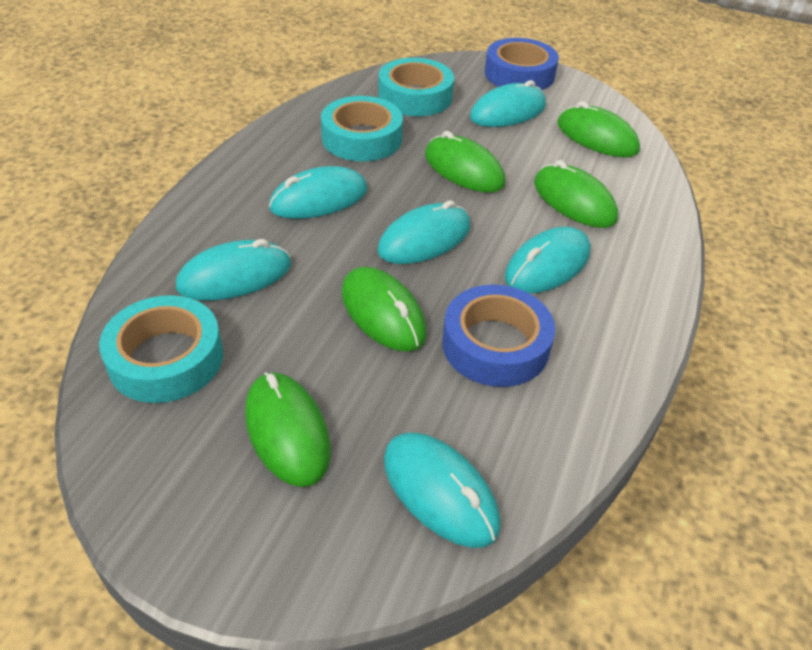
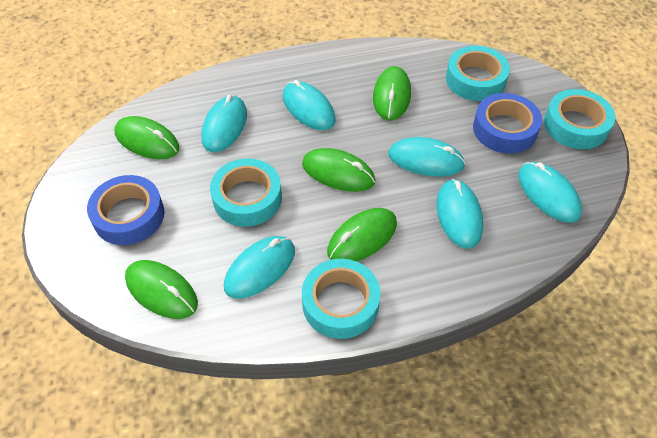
turquoise tape: [99,295,223,403] [321,96,403,161] [378,58,454,116] = 3 -> [210,159,282,227] [302,259,381,339] [446,46,510,101] [544,89,616,149] = 4

